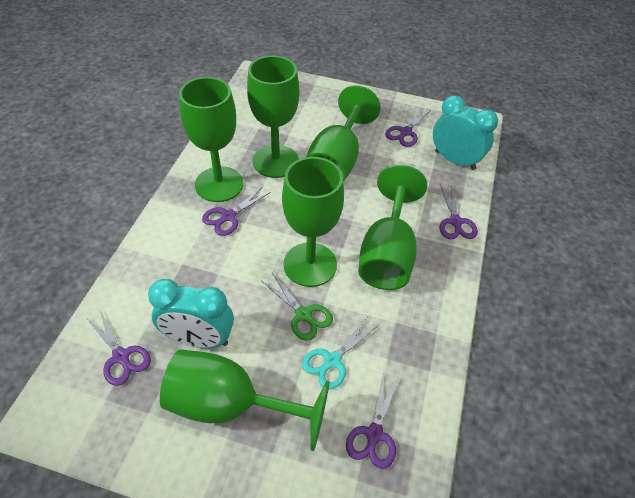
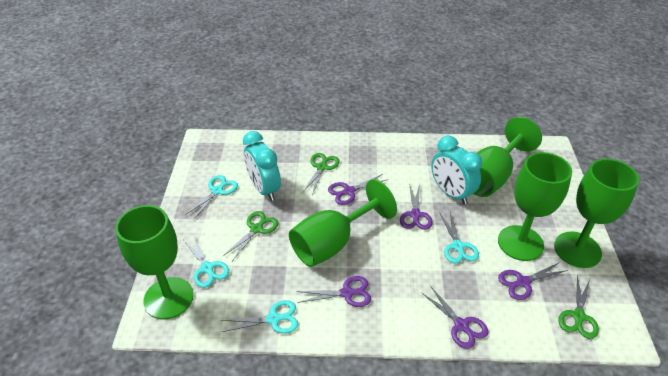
green goblet: [160,349,330,451] [179,77,243,202] [247,56,300,178] [282,157,344,287] [306,85,381,182] [358,165,427,290] = 6 -> [116,205,194,319] [289,179,397,267] [473,117,542,197] [498,152,572,261] [554,159,639,268] = 5
green scissors: [262,273,333,341] = 1 -> [223,211,279,261] [303,153,340,195] [558,275,599,339] = 3
turquoise scissors: [302,318,379,389] = 1 -> [184,234,229,288] [185,175,238,220] [221,300,298,334] [440,212,479,264] = 4

